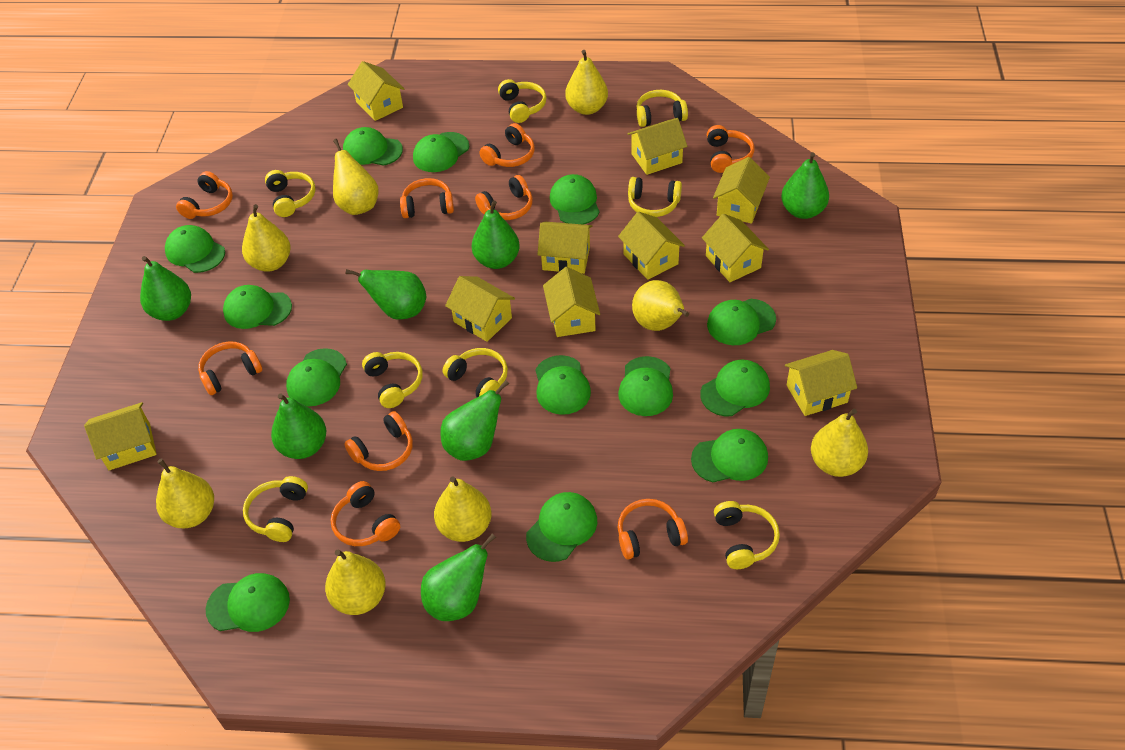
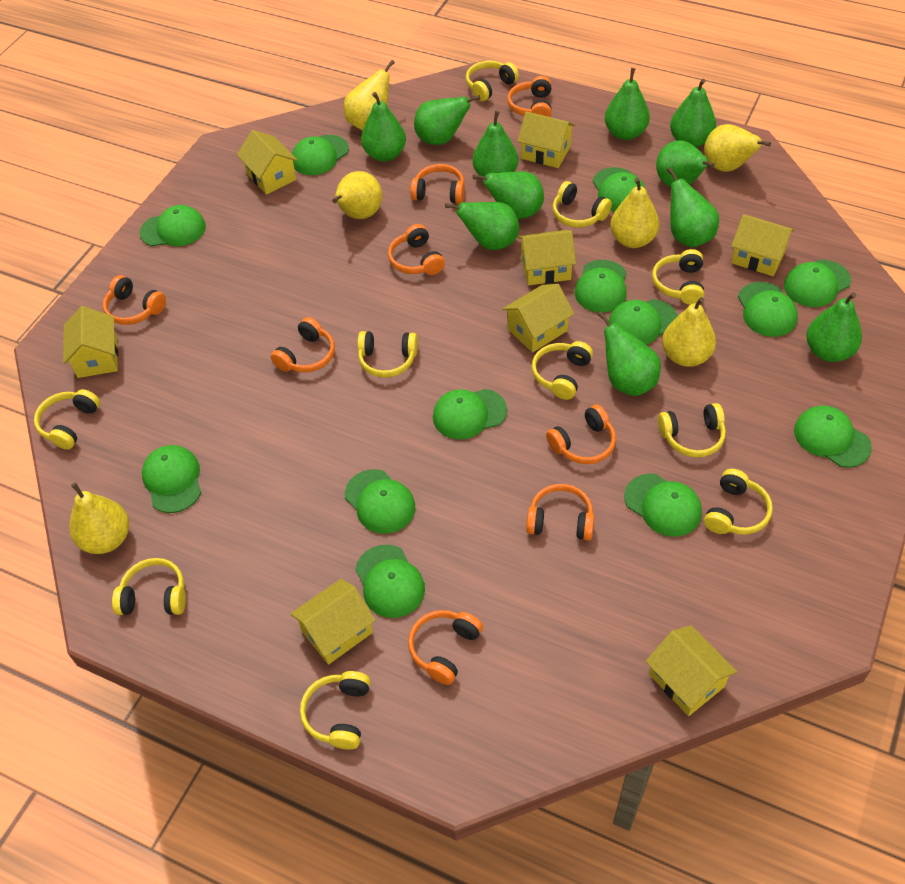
green pear: [140,256,191,321] [271,394,326,459] [345,269,426,320] [421,533,496,621] [440,380,509,461] [472,200,520,269] [781,152,829,219] = 7 -> [361,92,406,162] [414,95,480,145] [445,202,519,250] [473,111,518,177] [473,171,544,219] [598,311,661,396] [605,68,650,140] [656,140,715,187] [667,167,719,248] [670,79,716,147] [806,292,862,362] = 11
orange headphones: [176,171,233,219] [198,342,262,395] [331,481,400,546] [344,411,413,471] [400,178,454,218] [475,175,533,220] [479,123,535,167] [618,499,688,559] [707,125,754,173] = 9 -> [103,275,166,325] [271,317,335,373] [388,224,445,275] [408,610,483,685] [410,164,465,204] [507,76,552,117] [526,484,594,541] [546,404,616,464] = 8
yellow headphones: [243,476,308,542] [265,170,315,217] [362,352,422,408] [443,348,508,397] [498,79,546,123] [628,177,682,217] [637,90,688,127] [714,501,780,569] = 8 -> [34,389,100,450] [112,558,186,615] [300,671,370,749] [357,331,418,378] [466,61,519,101] [532,341,593,400] [552,181,612,228] [652,249,704,305] [658,403,726,457] [704,469,773,534] = 10
yellow house: [84,402,157,470] [348,61,404,121] [445,276,515,342] [537,222,593,274] [543,267,600,337] [618,212,685,280] [628,118,687,175] [702,214,769,282] [713,157,770,224] [785,350,857,416] = 10 -> [63,306,118,378] [237,130,298,195] [290,579,376,665] [502,284,574,353] [517,112,575,168] [518,230,576,286] [646,625,737,716] [731,214,795,276] = 8
yellow pear: [156,458,214,528] [242,204,291,272] [325,550,386,615] [333,139,378,215] [434,476,492,542] [565,50,608,115] [632,280,689,331] [811,408,868,477] = 8 -> [70,482,129,554] [332,171,382,219] [344,60,395,131] [610,178,659,248] [662,297,716,367] [704,124,771,172] = 6

